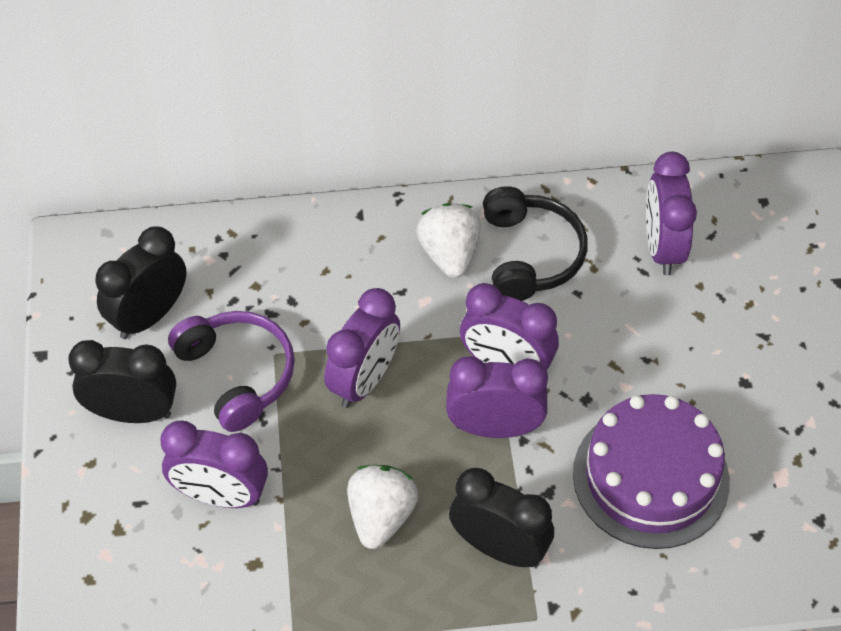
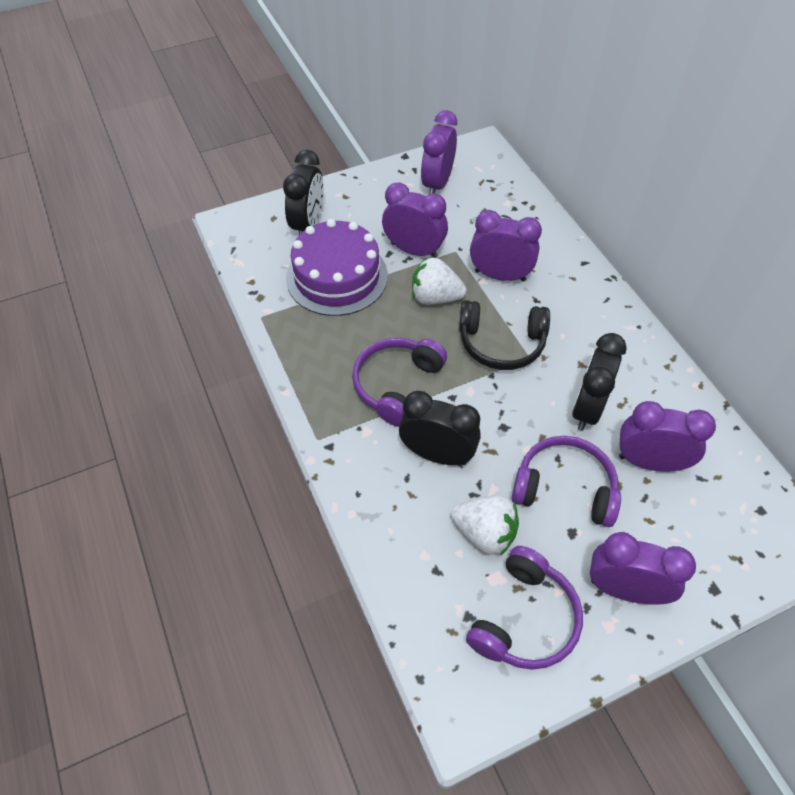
purple headphones: [168,311,295,432] = 1 -> [352,338,447,427] [466,546,583,670] [512,436,621,527] = 3

